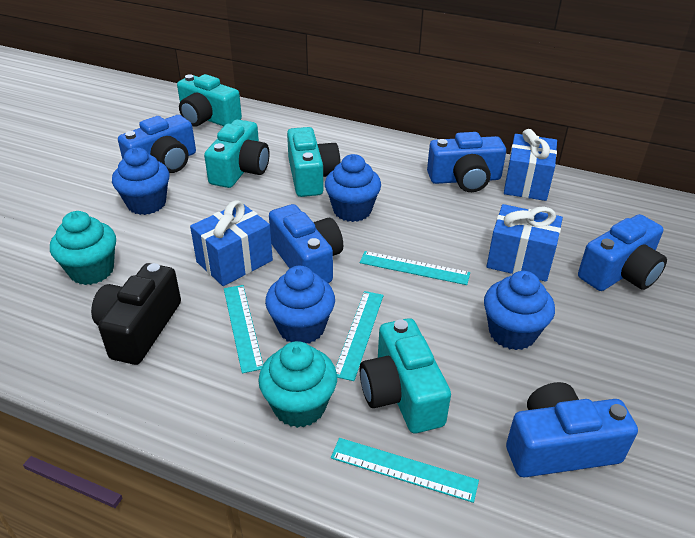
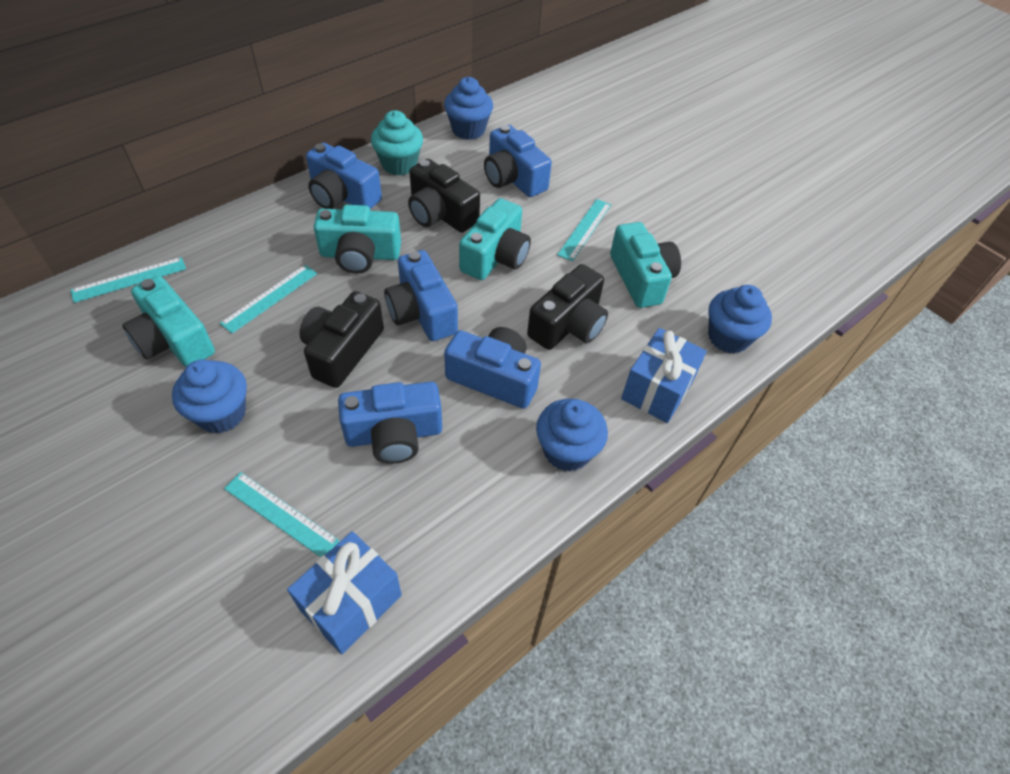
black camera: [91,263,181,365] = 1 -> [300,291,384,388] [408,159,480,233] [527,264,608,350] = 3
blue gift: [190,200,273,286] [486,204,563,282] [504,129,557,201] = 3 -> [287,531,402,654] [621,328,707,423] = 2
turquoise cupcake: [50,211,116,285] [258,341,337,428] = 2 -> [371,110,423,176] = 1

